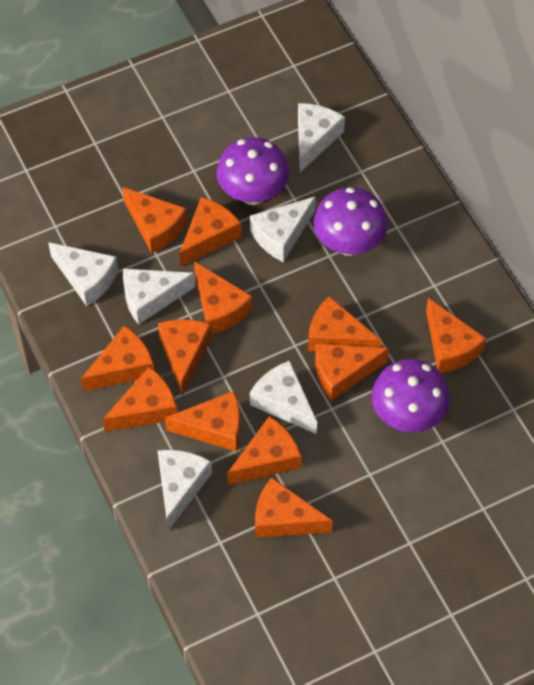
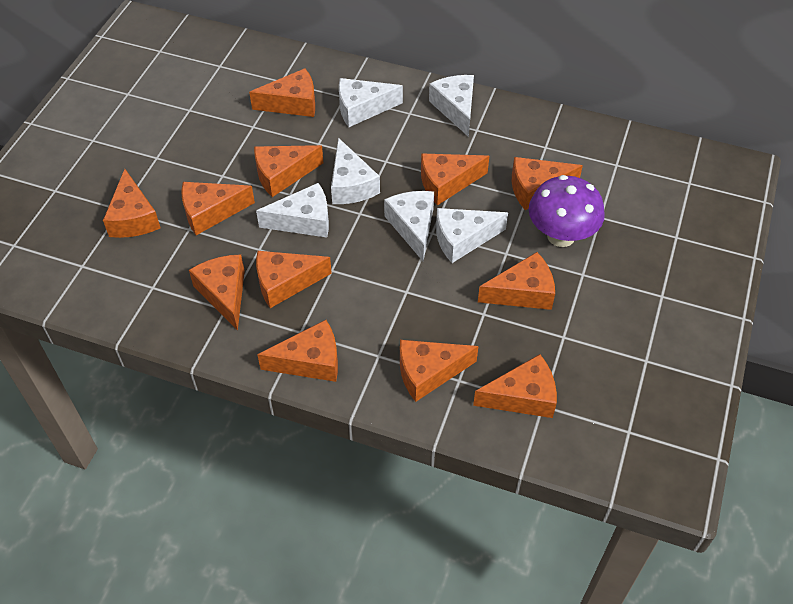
purple mushroom: [216,137,289,205] [313,187,388,256] [371,359,450,432] = 3 -> [529,175,605,247] = 1

